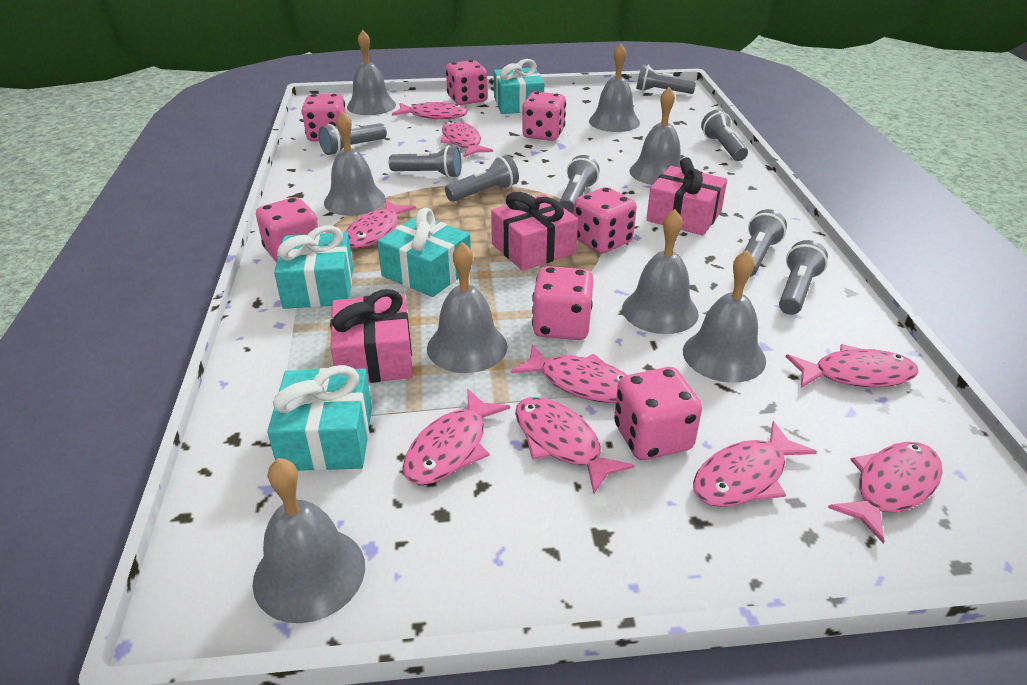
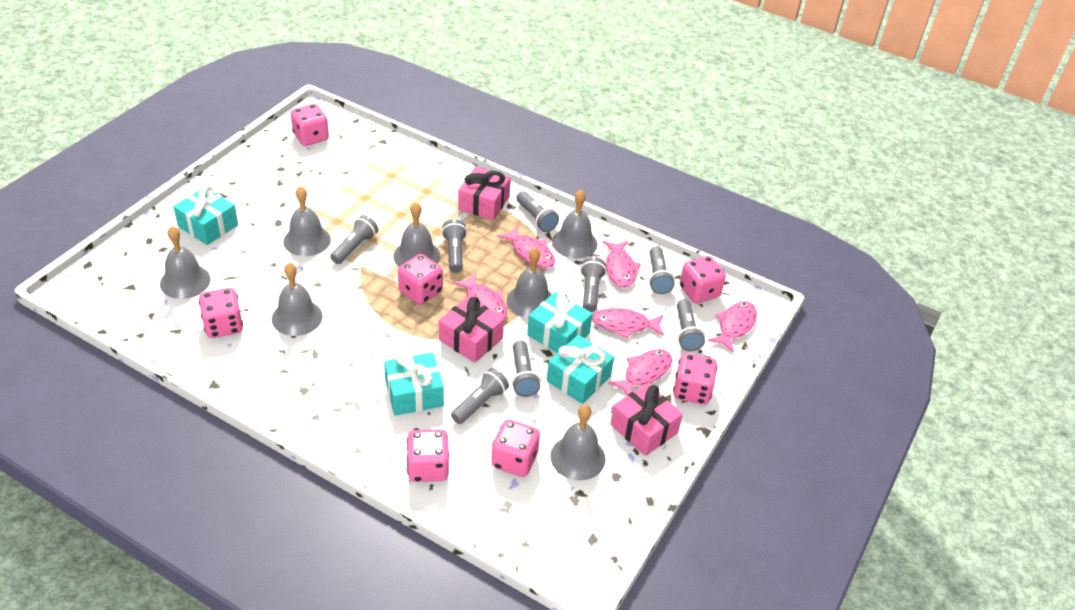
grey bell: [253,458,365,623] [324,111,386,216] [347,30,396,115] [427,242,507,373] [589,44,640,132] [622,209,699,334] [629,87,681,185] [683,250,766,383] = 8 -> [160,226,211,299] [272,262,323,336] [283,186,331,256] [394,202,441,267] [507,247,552,318] [551,404,606,480] [552,190,598,259] = 7
pink fish: [346,199,416,248] [392,102,468,119] [403,389,510,485] [440,121,493,157] [511,344,627,403] [515,397,634,493] [693,421,817,507] [786,344,919,388] [828,442,943,543] = 9 -> [453,273,507,319] [497,226,555,268] [592,308,664,339] [603,241,641,288] [608,349,672,396] [708,301,757,353] = 6

